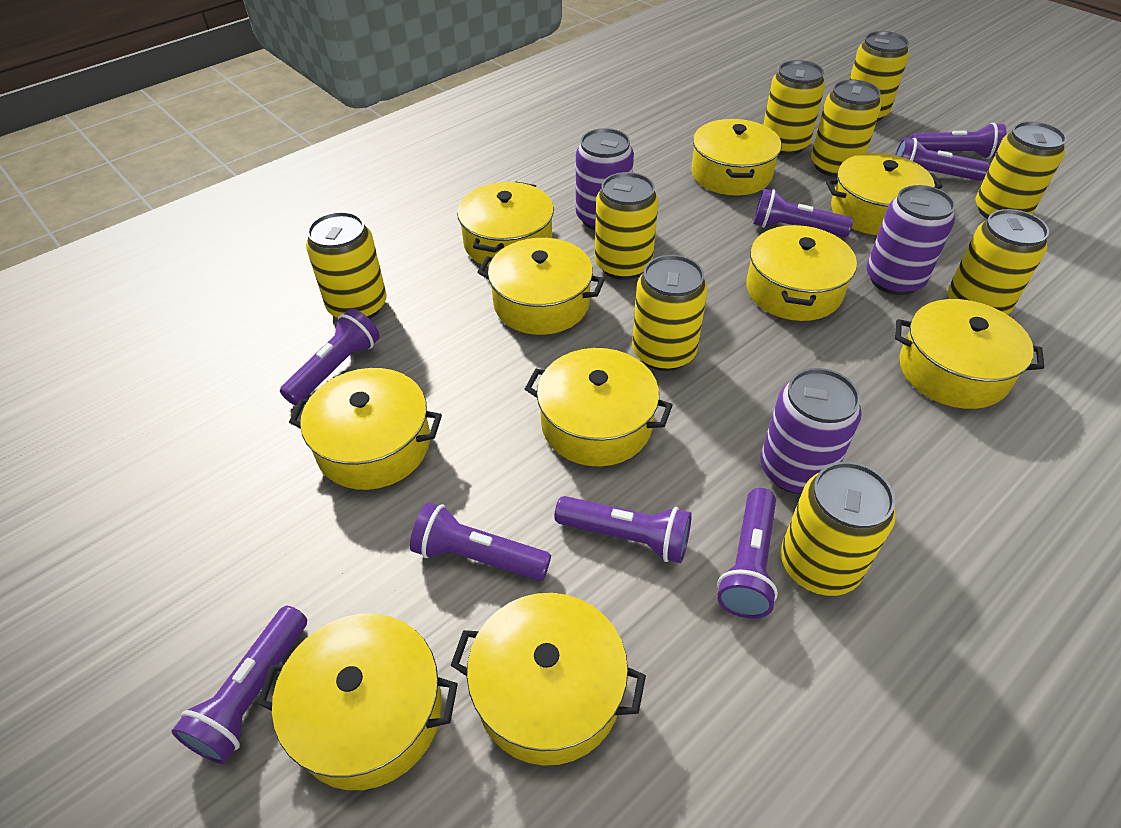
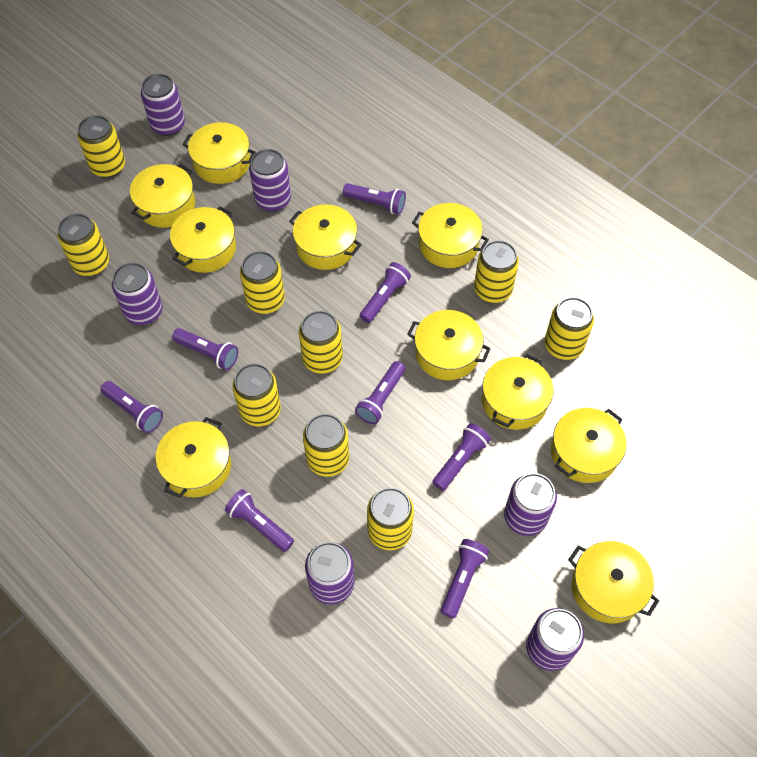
purple can: [576,128,634,230] [760,368,862,494] [866,185,955,295] = 3 -> [112,262,163,325] [141,74,185,136] [249,149,291,211] [305,542,355,604] [504,473,557,536] [526,608,584,671] = 6

